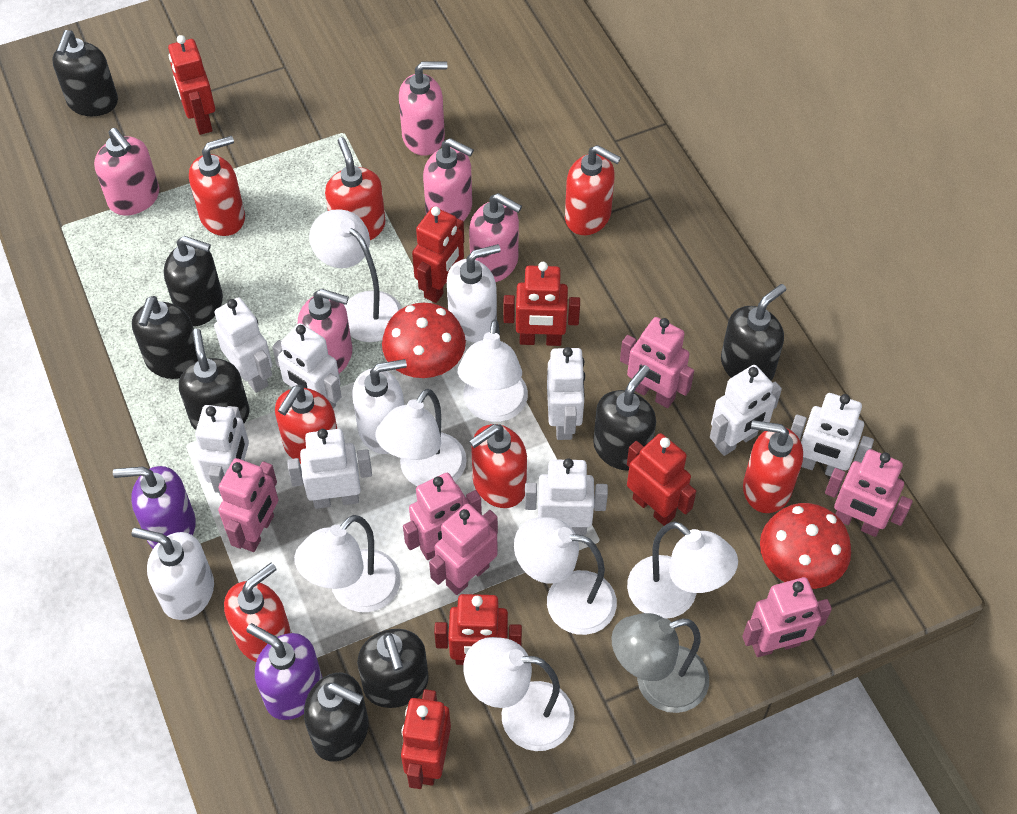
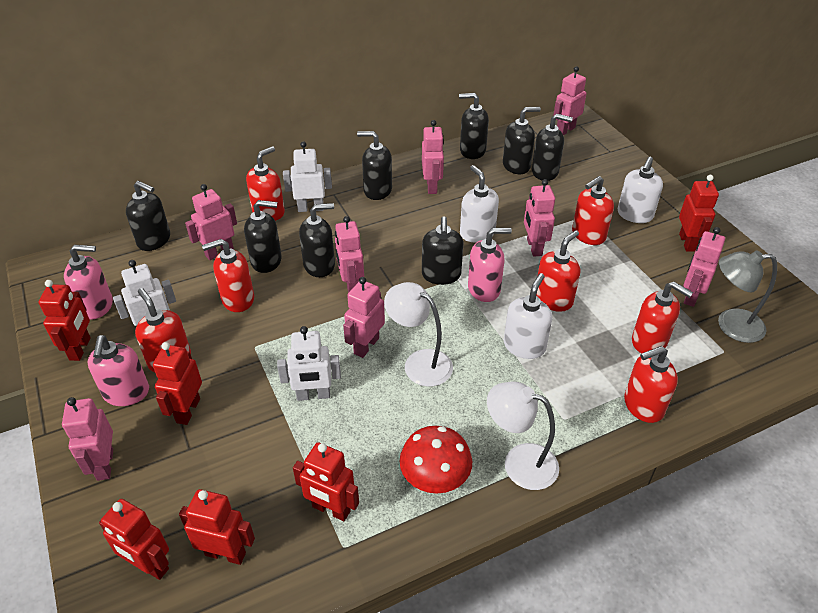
pink robot: [218,458,279,552] [403,473,482,560] [429,504,498,595] [620,317,694,408] [742,577,832,657] [825,449,913,537] = 6 -> [62,397,113,481] [185,184,237,260] [335,216,364,293] [343,277,385,358] [422,120,444,194] [524,179,555,257] [553,66,587,136] [684,227,725,307] = 8
pink soap dispenser: [94,128,159,216] [298,289,352,373] [399,61,447,156] [423,138,474,221] [469,193,522,282] = 5 -> [64,245,113,320] [87,335,149,406] [468,228,512,302] = 3
purple soap dispenser: [113,466,196,548] [246,623,322,720] = 2 -> none = 0
red mushroom: [382,303,466,378] [760,503,851,589] = 2 -> [400,426,472,493] = 1
white lamp: [294,515,401,612] [309,209,402,342] [376,389,467,486] [458,319,528,422] [463,637,575,751] [514,517,617,635] [627,521,738,619] = 7 -> [384,282,453,387] [487,381,559,490] = 2
white robot: [195,405,249,496] [214,297,272,393] [272,323,342,409] [287,429,372,509] [525,458,608,535] [547,347,585,440] [710,365,782,456] [791,393,874,476] = 8 -> [113,260,176,326] [277,326,341,401] [283,141,332,212] = 3

